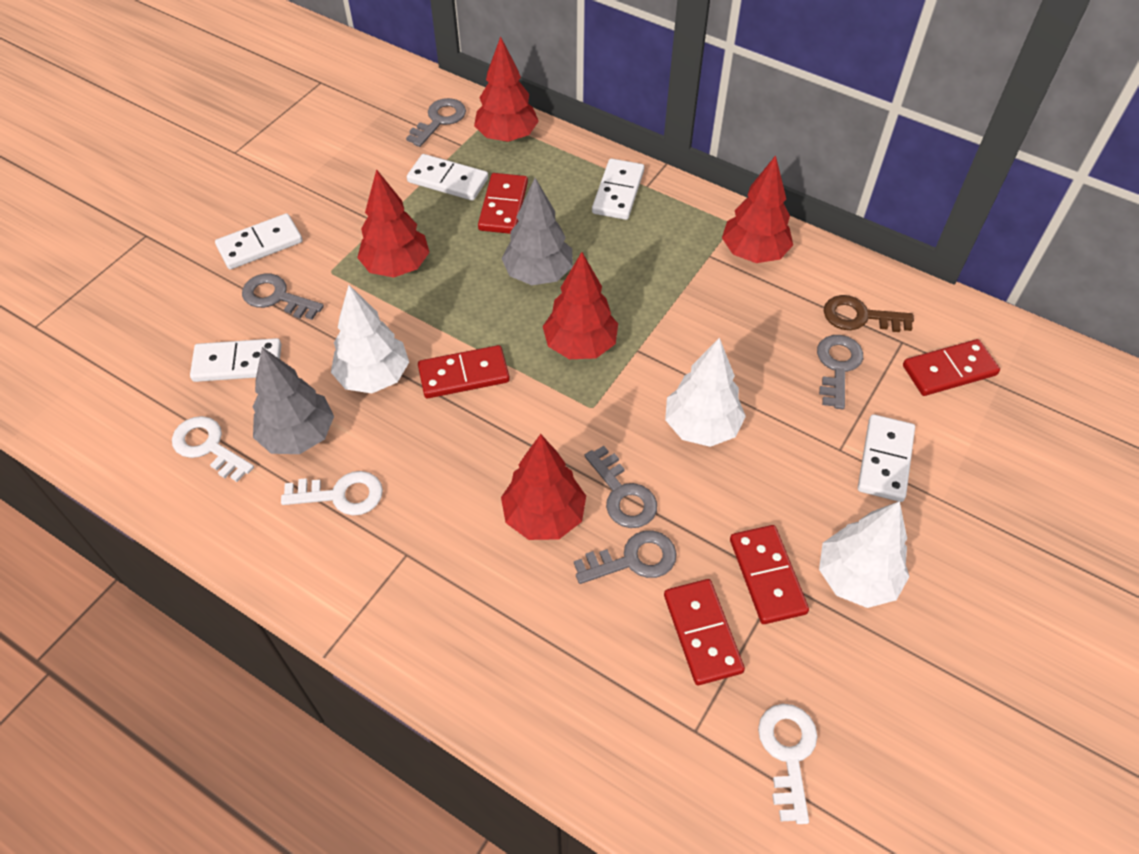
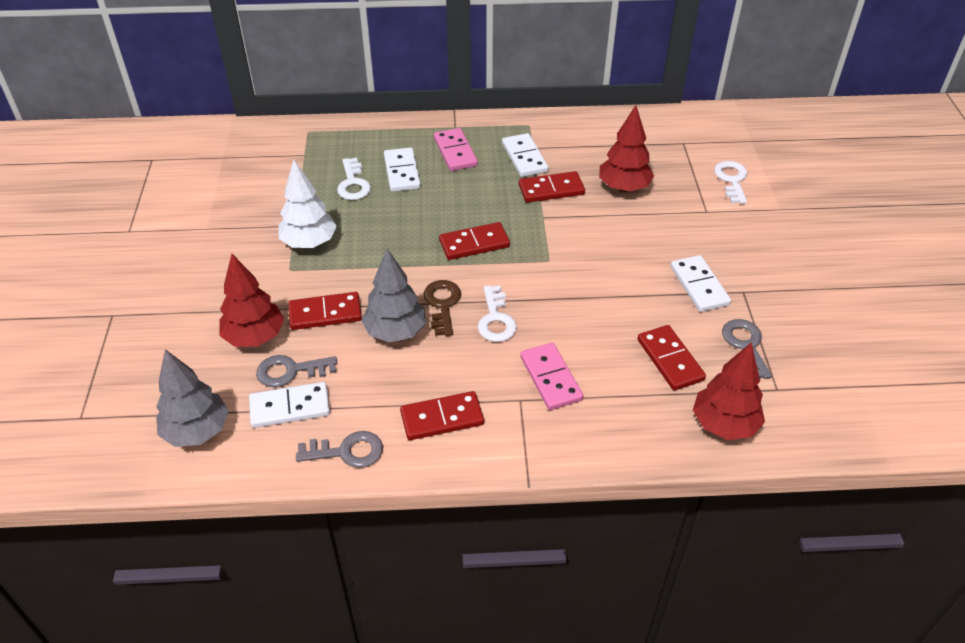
grey key: [242,274,324,320] [406,98,466,147] [574,530,677,584] [585,446,657,528] [817,335,863,410] = 5 -> [256,355,337,387] [296,431,383,468] [722,319,772,379] = 3
pink domino: none = 0 -> [434,128,478,171] [520,343,583,410] = 2
red tree: [357,169,430,278] [474,37,539,142] [501,434,586,540] [543,252,618,359] [722,155,793,263] = 5 -> [219,254,285,347] [599,105,654,192] [693,342,765,440] = 3
white domino: [190,338,281,382] [215,213,302,270] [407,154,488,201] [592,158,644,220] [858,414,915,502] = 5 -> [249,382,330,428] [384,147,421,192] [502,133,548,177] [671,255,731,312] = 4
white tree: [331,285,409,393] [665,337,746,447] [819,501,910,608] = 3 -> [278,159,337,248] = 1

